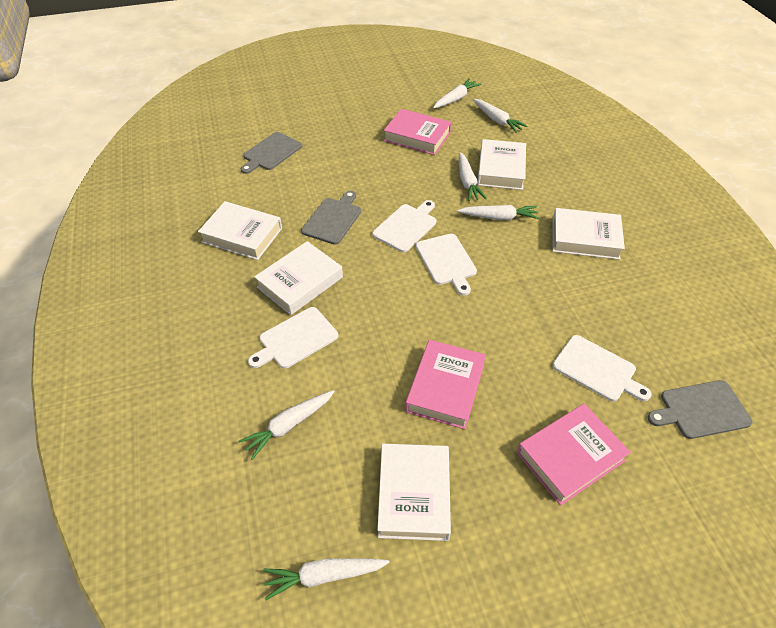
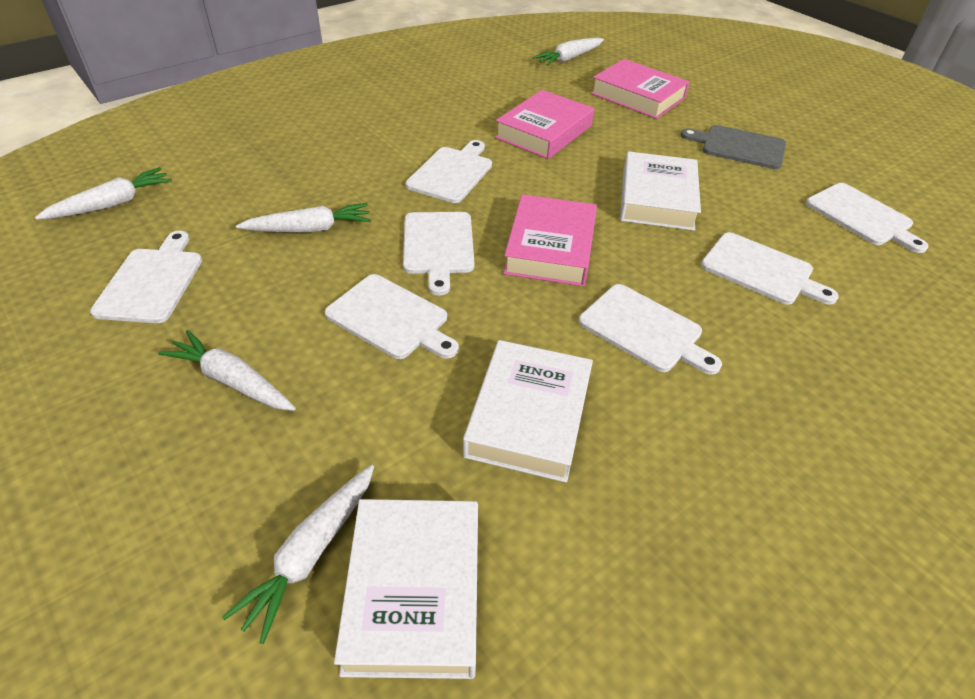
grey cutting board: [241,132,302,174] [301,191,361,245] [647,380,753,439] = 3 -> [681,125,786,169] = 1
white book: [198,201,282,260] [254,241,343,315] [377,444,451,541] [477,139,526,190] [552,208,625,260] = 5 -> [334,499,478,679] [463,340,593,483] [620,151,701,231] = 3
white carrot: [238,390,335,460] [263,558,390,600] [433,78,481,108] [457,205,539,220] [459,152,487,201] [473,99,527,133] = 6 -> [35,167,172,220] [158,330,296,411] [222,465,374,644] [236,203,371,233] [533,38,604,66] = 5
white cutting board: [248,307,338,369] [372,200,436,252] [416,234,477,296] [553,335,652,402] = 4 -> [90,231,202,323] [325,274,459,359] [403,212,475,296] [405,140,492,203] [579,284,722,375] [701,232,839,305] [806,183,929,253] = 7

